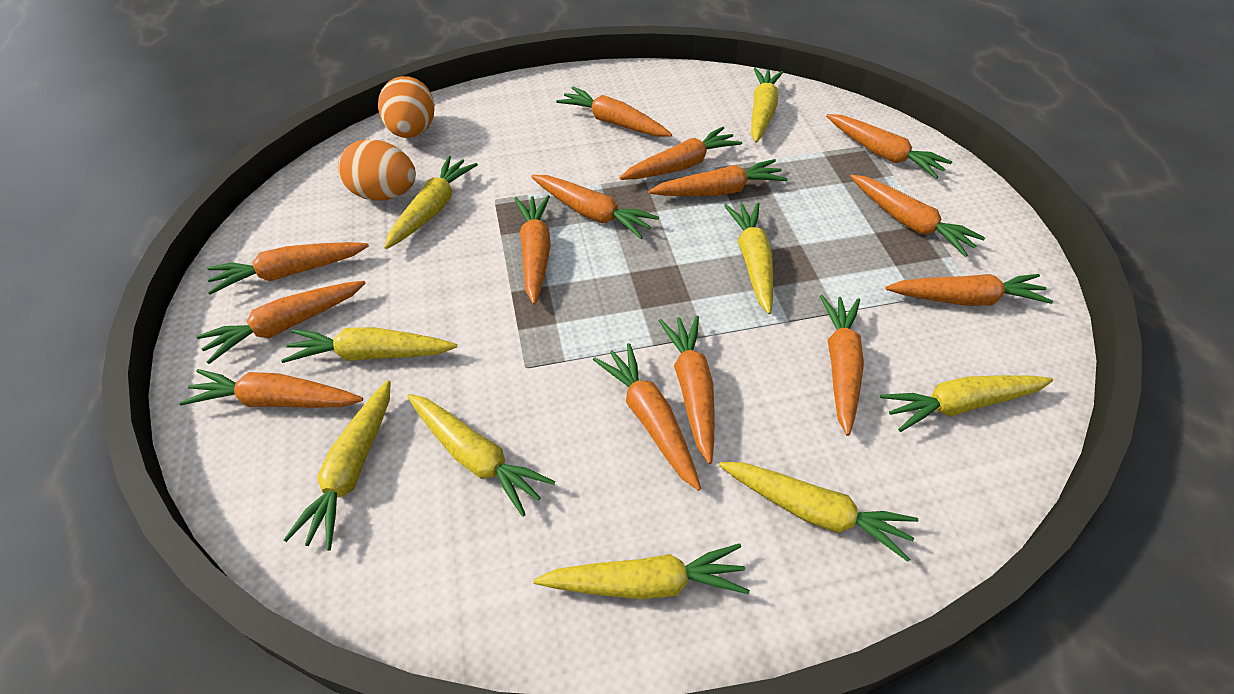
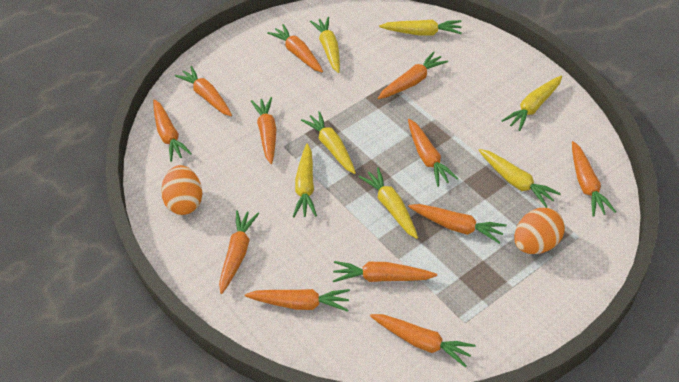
orange carrot: [179,369,363,408] [196,281,366,364] [207,242,369,294] [515,195,551,305] [531,175,659,239] [556,87,672,137] [593,343,701,491] [620,126,742,180] [648,159,788,196] [659,315,715,464] [820,295,864,436] [826,114,952,179] [850,175,985,257] [885,274,1053,306] = 14 -> [153,99,192,162] [175,66,232,116] [219,210,259,294] [245,289,350,312] [251,97,276,164] [267,24,323,72] [333,261,437,282] [370,314,476,367] [378,51,448,99] [408,119,459,187] [408,204,507,244] [572,141,616,217] = 12
yellow carrot: [281,327,457,363] [284,380,391,551] [384,156,478,249] [407,394,555,517] [534,543,750,599] [719,462,918,562] [724,203,773,314] [751,68,783,143] [880,375,1053,432] = 9 -> [293,143,317,217] [301,111,356,174] [310,17,340,73] [358,167,418,239] [379,19,462,36] [479,149,561,208] [501,76,562,131] = 7

